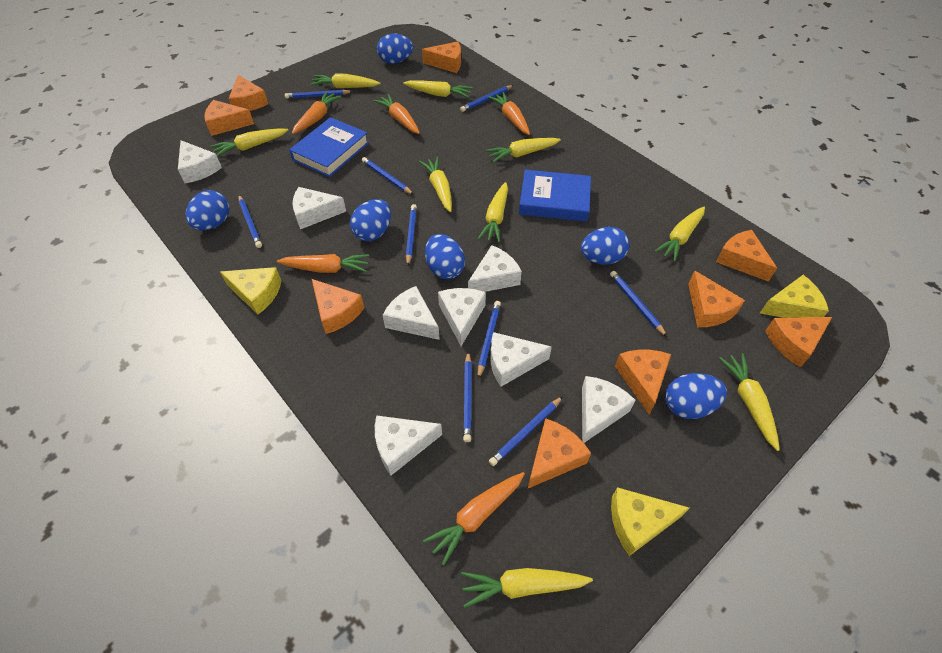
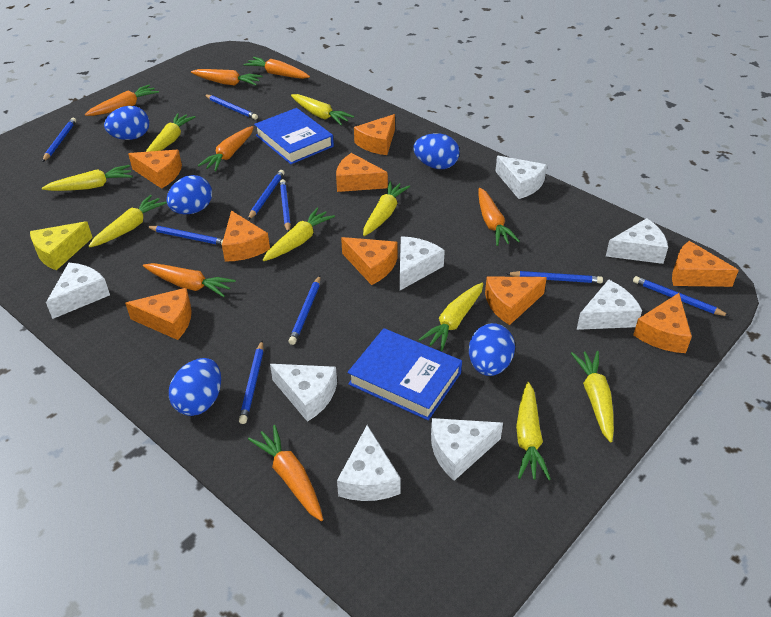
blue egg: [185,190,229,231] [350,199,391,241] [377,33,413,64] [425,234,465,279] [581,227,629,265] [665,373,727,419] = 6 -> [104,106,149,140] [167,175,212,214] [169,358,221,416] [413,133,460,169] [469,323,515,376] = 5
orange carrot: [277,254,369,273] [292,91,342,134] [373,94,420,134] [423,472,525,565] [488,92,530,135] = 5 -> [85,85,159,116] [143,263,236,297] [191,69,262,86] [198,126,254,171] [243,57,310,79] [248,425,323,521] [478,188,520,246] = 7
yellow cheese: [220,267,281,314] [611,487,689,556] [760,275,829,318] = 3 -> [30,221,93,270] = 1

